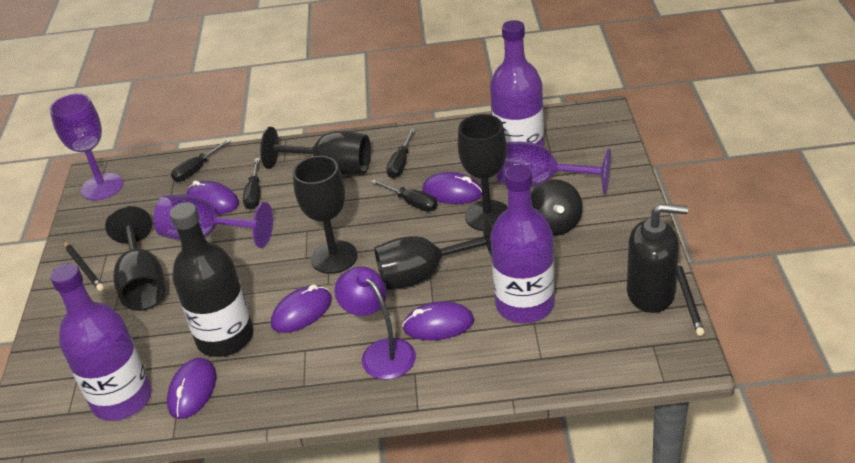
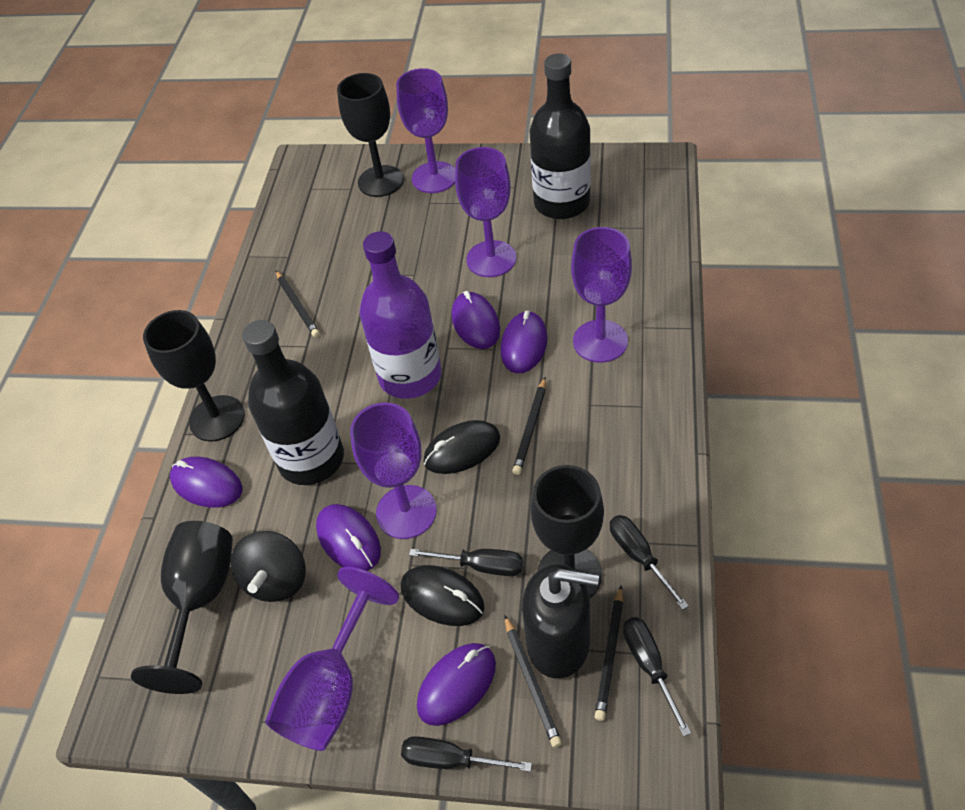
black bottle: [170,202,254,357] = 1 -> [242,320,344,485] [529,54,591,219] = 2
black goblet: [105,206,165,311] [260,127,371,175] [293,156,358,274] [374,215,493,290] [458,114,507,231] = 5 -> [131,521,233,694] [143,310,245,441] [337,73,404,197] [531,465,604,598] = 4
black mouse: none = 0 -> [401,565,484,626] [424,420,500,474] = 2
black pencil: [64,241,104,291] [677,262,705,336] = 2 -> [276,271,320,337] [505,615,562,748] [512,377,546,475] [595,585,623,721] = 4
purple bottle: [50,263,152,421] [490,20,544,147] [490,165,555,323] = 3 -> [360,231,442,399] = 1
purple goblet: [49,93,123,201] [154,195,273,248] [497,142,611,194] = 3 -> [265,567,399,751] [350,402,437,539] [396,68,455,193] [455,147,516,277] [571,227,632,363] = 5
purple lamp: [334,266,416,380] = 1 -> none = 0

